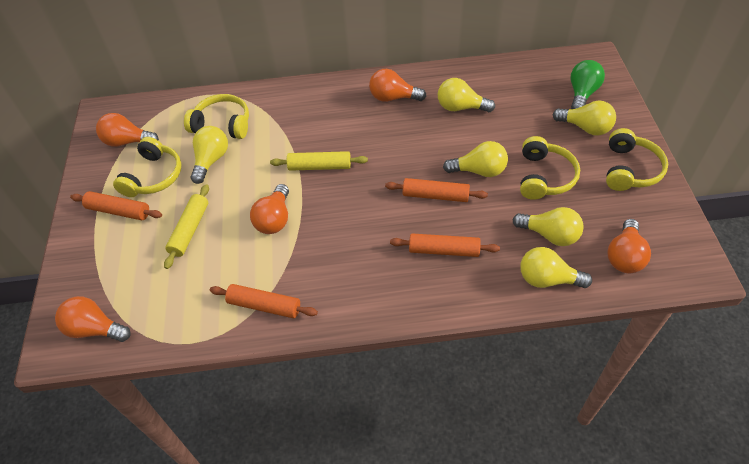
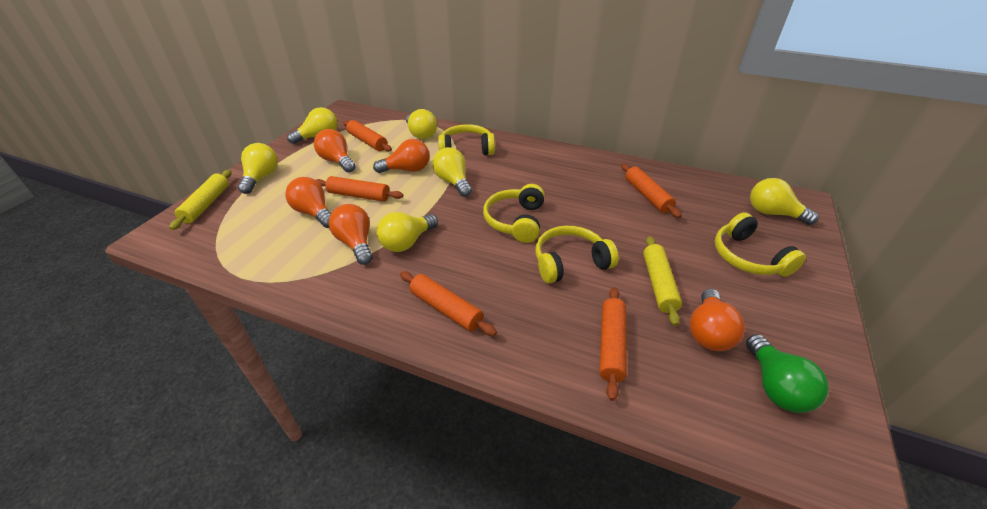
orange rolling pin: [70,191,162,220] [210,284,318,318] [385,178,488,202] [390,233,500,257] = 4 -> [316,176,403,202] [343,120,392,152] [400,271,497,336] [599,287,627,401] [621,164,681,218] = 5

